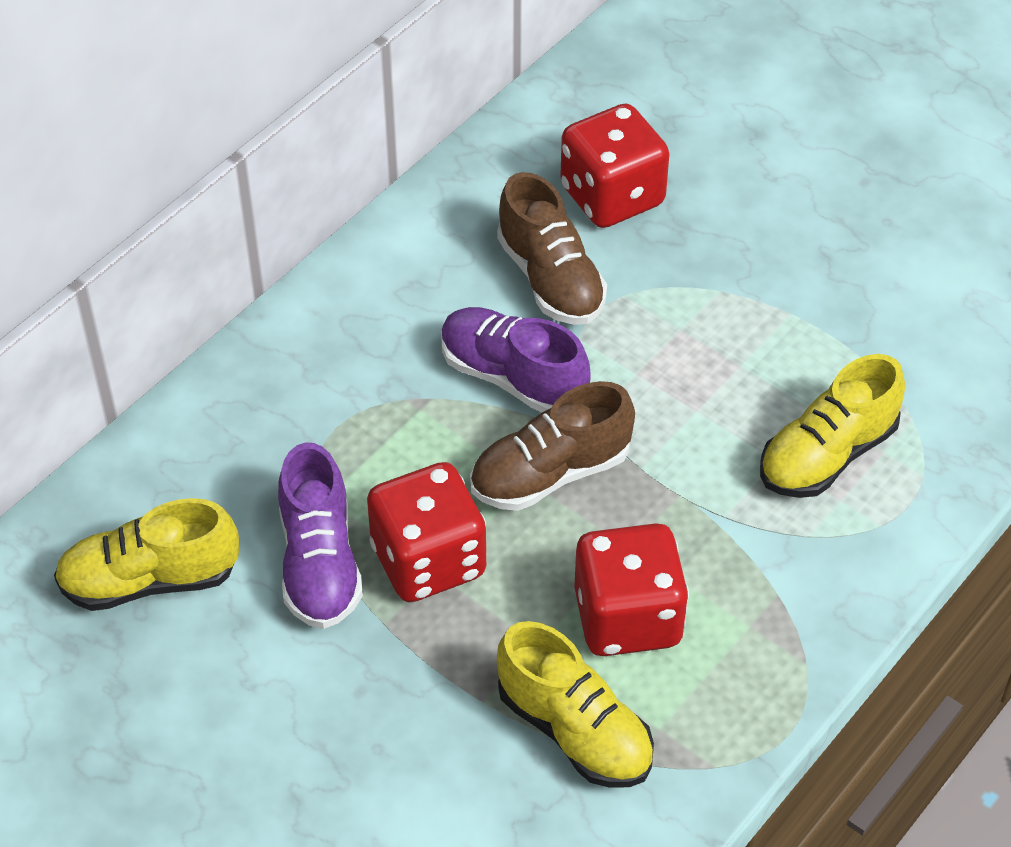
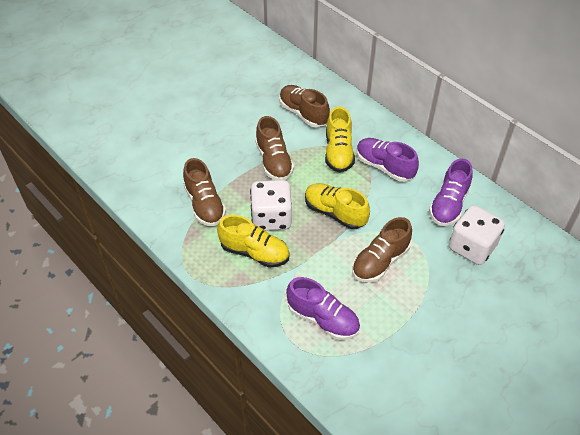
brown shoe: [470,381,635,511] [497,172,607,325] = 2 -> [183,158,226,226] [255,116,294,180] [279,85,330,127] [352,217,412,283] = 4
purple shoe: [278,442,363,629] [441,307,591,413] = 2 -> [286,277,360,340] [357,138,419,182] [429,158,473,226] = 3
red dice: [367,462,487,602] [560,104,669,228] [574,523,689,656] = 3 -> none = 0
white dice: none = 0 -> [250,180,292,231] [449,205,505,265] = 2

